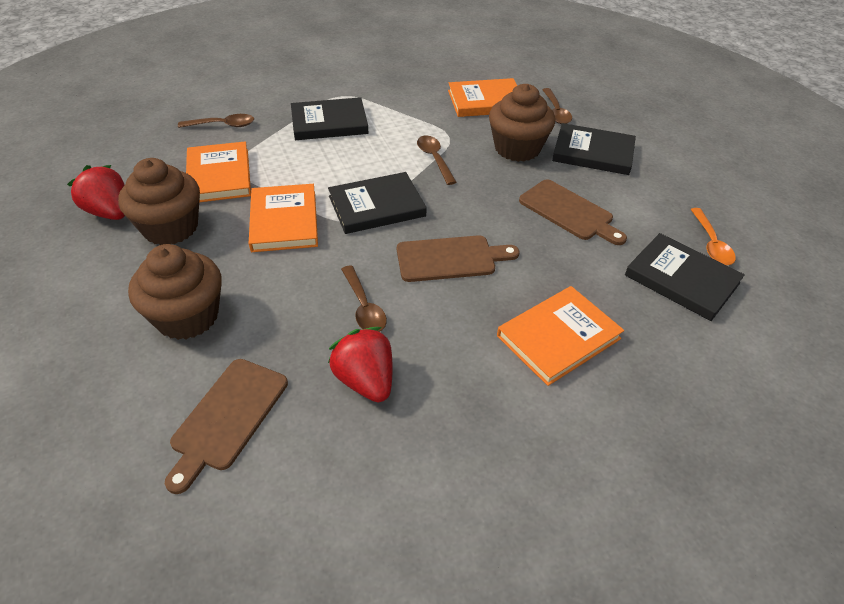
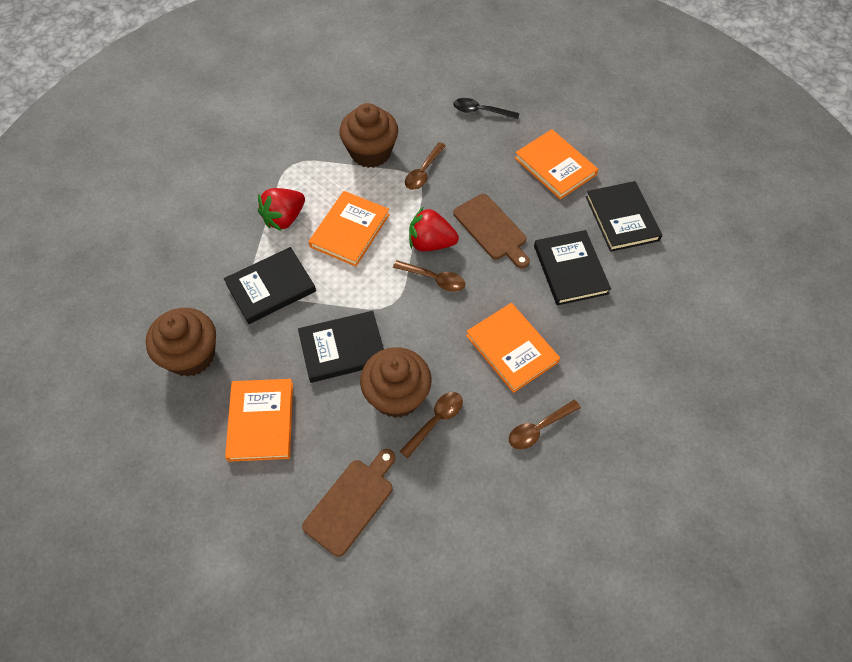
black spoon: none = 0 -> [454,98,519,119] = 1
brown cutting board: [165,359,288,494] [397,235,520,282] [519,179,627,245] = 3 -> [302,449,395,557] [453,194,530,268] = 2
orange spoon: [690,208,736,265] = 1 -> none = 0

